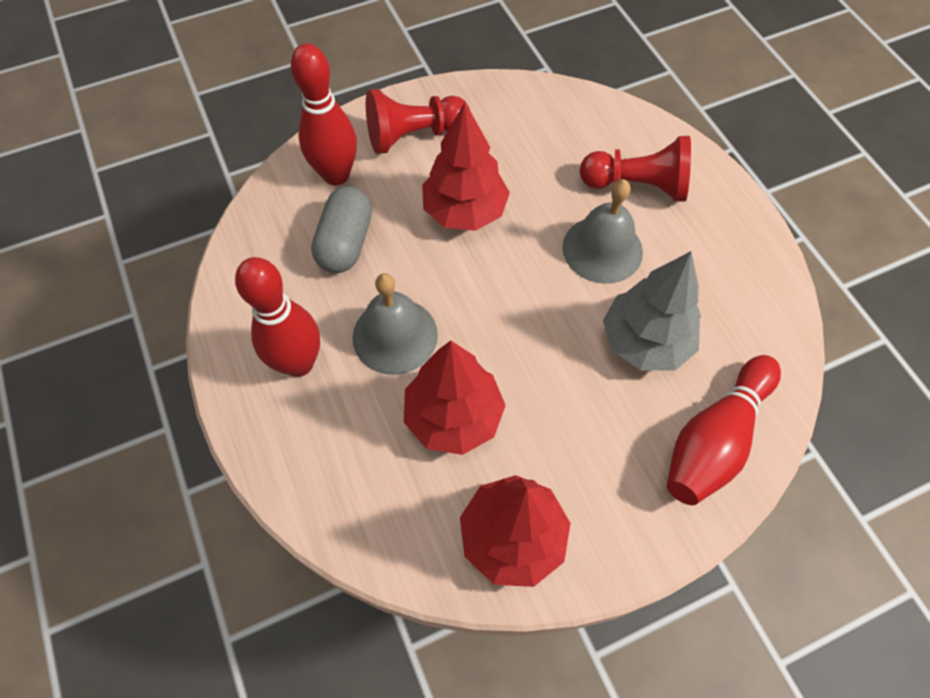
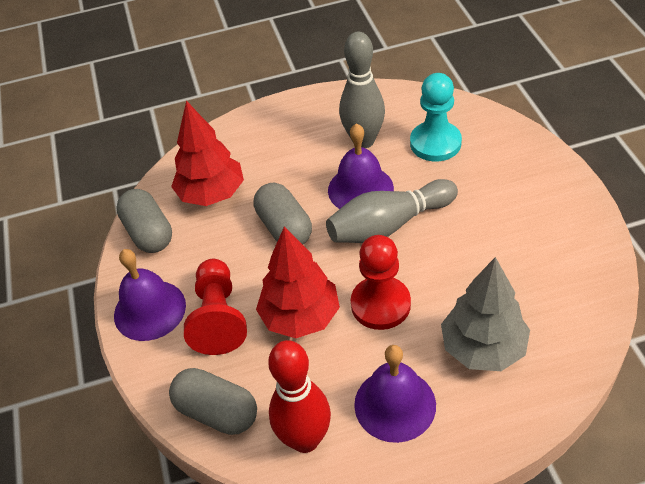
grey bell: [353,273,438,375] [563,179,643,284] = 2 -> none = 0
grey bowling pin: none = 0 -> [326,179,458,243] [339,32,385,148] = 2
grey capsule: [311,186,372,273] = 1 -> [116,189,172,253] [169,368,257,435] [254,183,312,245] = 3
purple bell: none = 0 -> [114,249,186,341] [328,123,394,209] [354,345,436,443] = 3
red bowling pin: [235,257,320,377] [291,43,357,185] [667,355,781,505] = 3 -> [268,340,331,453] = 1
red tree: [404,341,506,455] [422,102,510,231] [460,475,571,587] = 3 -> [171,101,244,206] [256,226,340,338] = 2
turquoise pawn: none = 0 -> [410,73,462,162] = 1

